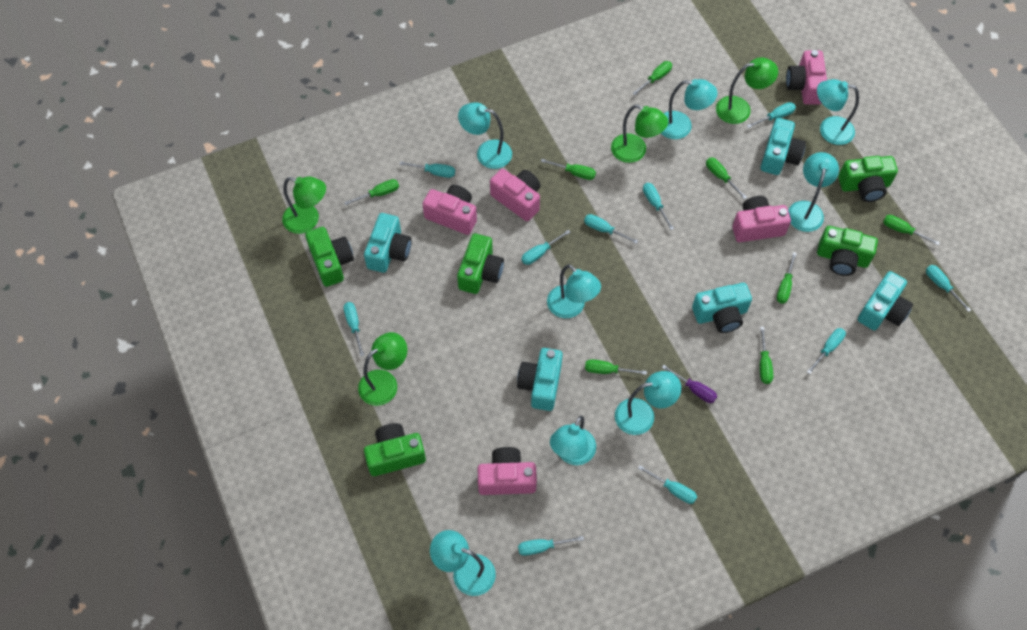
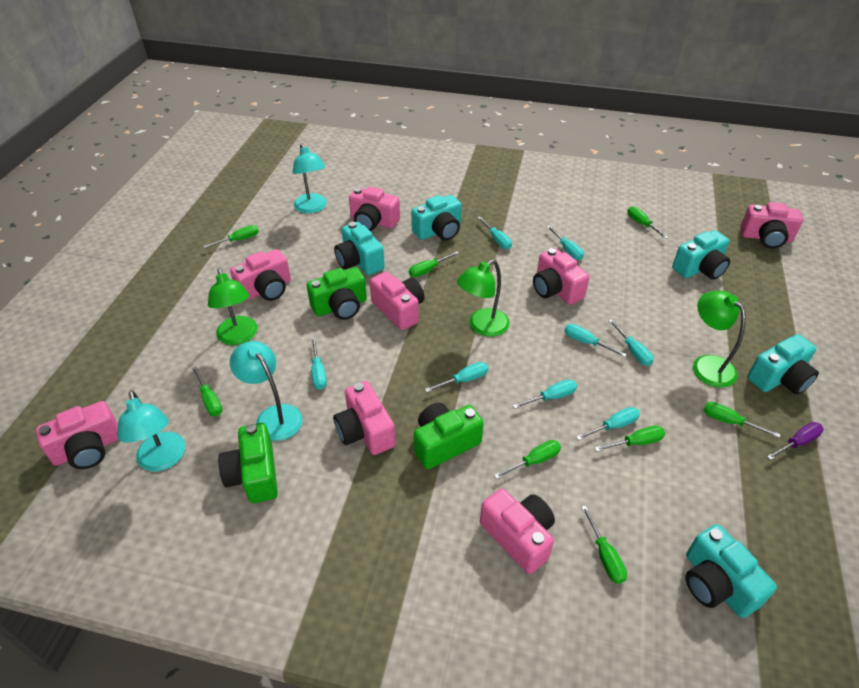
green camera: [305,227,354,287] [364,423,426,476] [457,234,504,294] [817,226,878,276] [838,156,898,202] = 5 -> [218,423,278,503] [307,267,367,320] [414,402,484,469] = 3
green lamp: [282,176,326,234] [358,332,407,406] [611,105,668,163] [716,57,778,124] = 4 -> [208,268,257,345] [457,259,509,337] [693,291,746,388] = 3
pink camera: [422,185,477,235] [478,447,537,495] [490,169,540,221] [732,196,791,242] [786,50,827,105] = 5 -> [35,401,118,469] [230,249,291,301] [333,381,396,455] [349,186,400,231] [370,272,425,330] [480,488,555,574] [533,248,589,305] [740,202,803,249] = 8
turquoise lamp: [430,530,496,596] [458,102,512,169] [547,264,601,318] [550,416,596,465] [615,371,681,435] [661,79,717,139] [788,152,839,232] [817,79,859,145] = 8 -> [118,390,185,471] [230,341,302,441] [293,144,327,213] = 3
turquoise screwdriver: [343,302,364,356] [400,161,455,178] [518,536,584,556] [521,230,570,265] [584,214,638,244] [638,465,697,504] [643,183,674,230] [747,102,796,128] [807,328,846,374] [926,265,971,312] = 10 -> [311,338,327,390] [425,362,488,392] [477,217,512,249] [513,379,577,409] [547,226,584,260] [564,324,627,357] [576,407,640,440] [609,319,654,366] = 8

